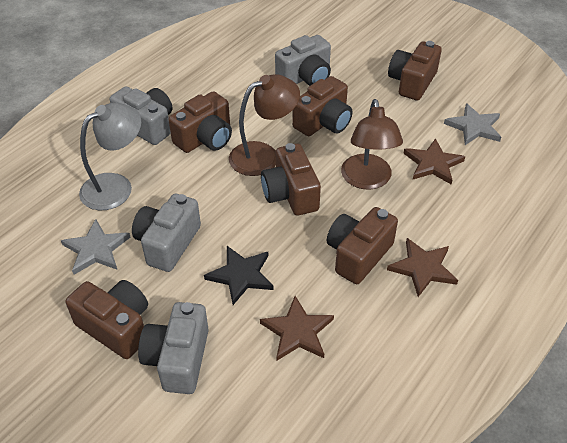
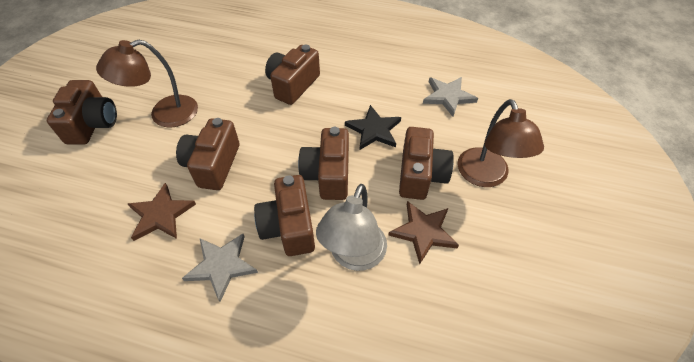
brown star: [260,296,334,361] [387,238,458,297] [403,138,465,184] = 3 -> [128,183,196,241] [388,201,459,264] = 2
grey camera: [110,86,172,145] [132,194,201,272] [138,302,209,394] [275,35,331,86] = 4 -> none = 0

